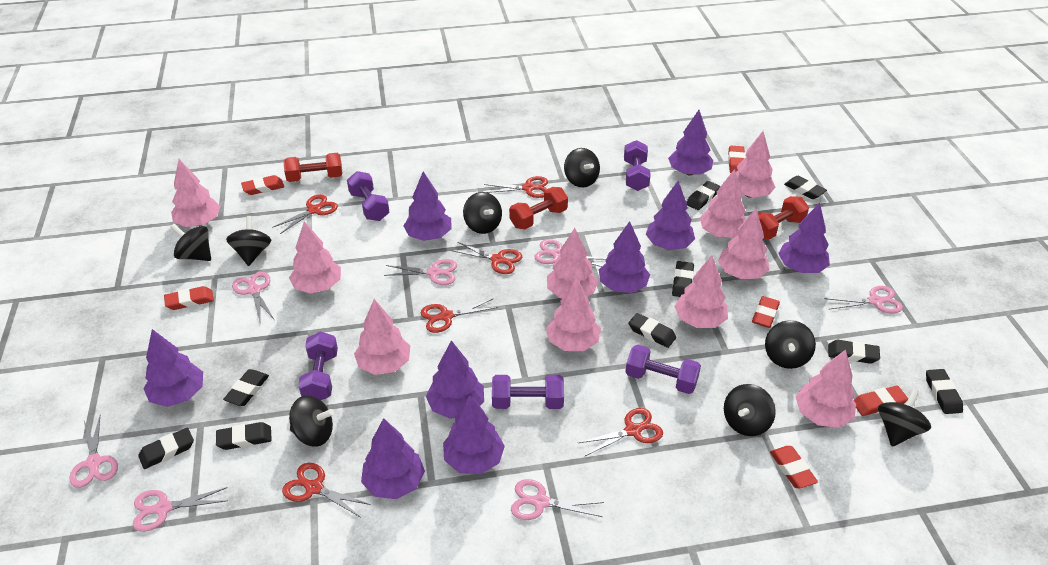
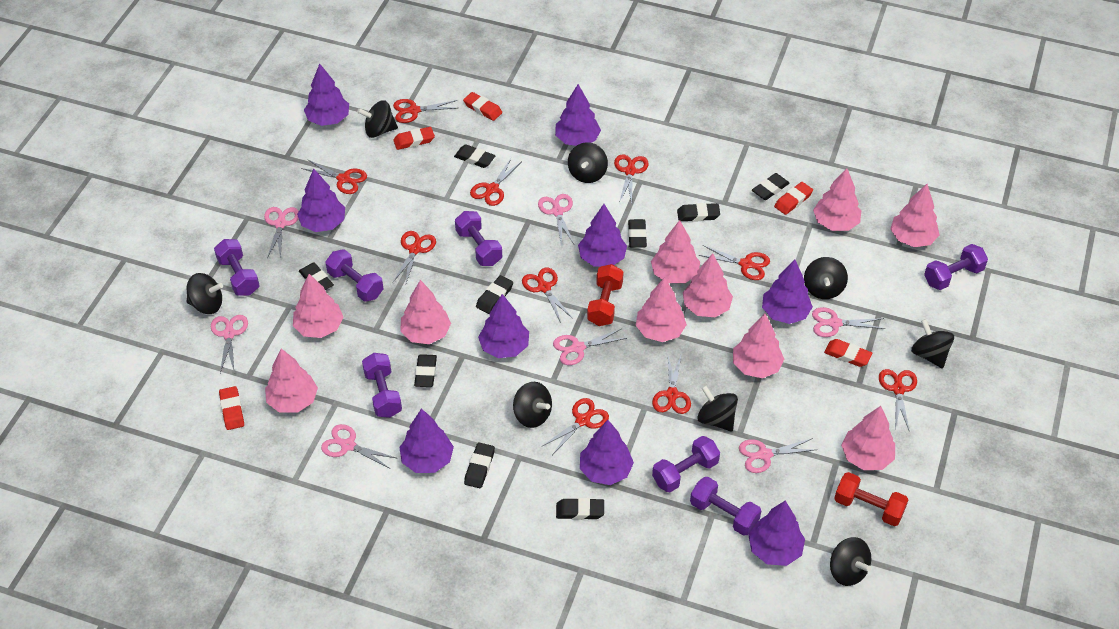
purple dumbbell: [298,331,338,400] [347,171,389,221] [492,375,564,409] [624,140,651,191] [626,345,701,394] = 5 -> [214,239,260,296] [325,249,383,302] [362,353,402,418] [455,211,502,266] [652,436,720,492] [690,477,761,536] [924,244,988,290] = 7
red dumbbell: [283,153,343,182] [509,187,568,229] [758,196,809,240] = 3 -> [587,264,624,326] [834,472,909,526] = 2
red eraser: [164,286,214,310] [241,175,284,195] [728,146,746,173] [752,296,780,328] [770,446,818,489] [854,386,908,416] = 6 -> [219,386,244,430] [393,127,435,150] [463,92,502,121] [774,182,813,215] [824,339,872,367] = 5
red scissors: [272,194,338,234] [282,463,371,518] [421,299,498,333] [451,242,522,274] [484,176,548,198] [578,408,663,456] = 6 -> [301,159,367,194] [393,99,457,123] [393,231,436,286] [470,158,521,206] [522,268,573,323] [543,398,609,455] [614,154,648,204] [652,356,691,414] [698,245,770,280] [879,369,917,430] = 10

